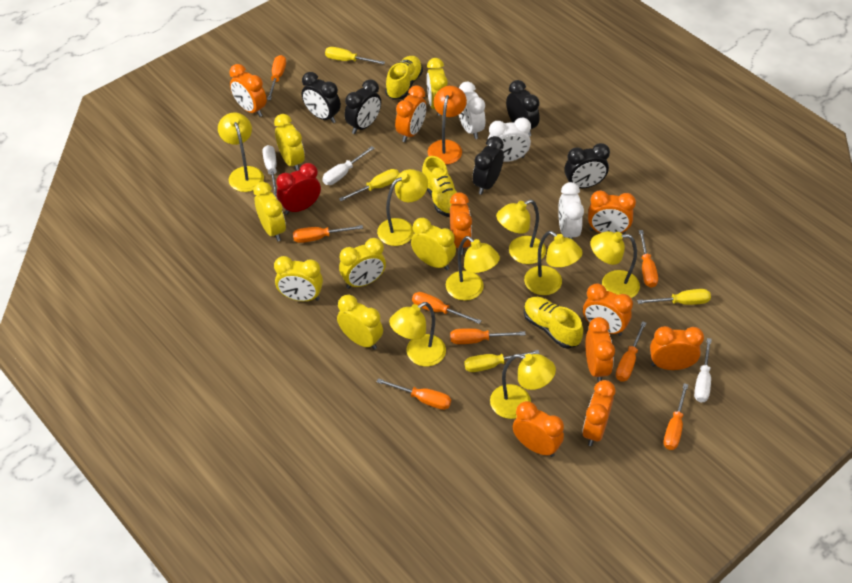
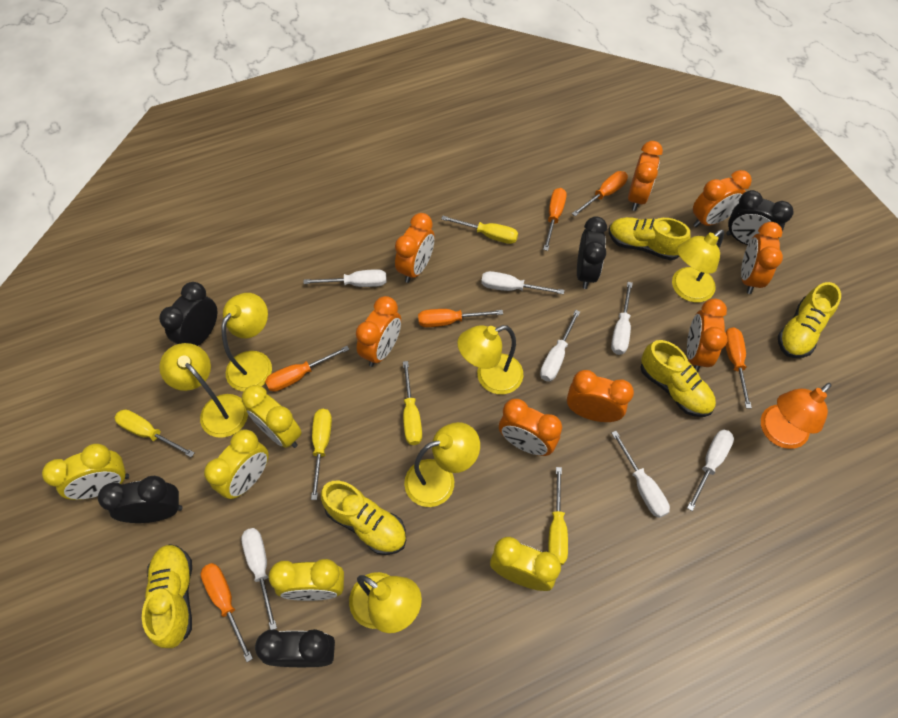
orange clock: [229,64,267,117] [395,85,427,142] [450,192,472,255] [513,401,564,457] [582,380,615,446] [583,283,633,336] [586,317,615,382] [588,190,636,234] [650,326,704,370] = 9 -> [356,296,401,367] [395,213,435,283] [499,399,562,456] [567,370,634,422] [628,141,663,211] [687,298,727,372] [693,170,752,227] [741,222,783,294] = 8
orange screwdriver: [267,55,286,100] [293,225,363,243] [377,378,451,410] [412,292,482,324] [450,328,526,344] [616,321,646,381] [639,230,658,288] [664,383,688,450] = 8 -> [201,563,253,662] [265,346,350,392] [418,309,503,327] [543,188,567,251] [572,171,628,216] [725,327,752,408] = 6
red clock: [276,163,321,215] = 1 -> none = 0
white clock: [459,82,485,139] [488,117,531,162] [558,182,584,240] = 3 -> none = 0
white screwdriver: [262,145,277,196] [322,146,375,185] [694,338,712,403] = 3 -> [241,528,277,630] [303,269,387,287] [481,271,564,294] [540,310,580,381] [611,282,633,355] [612,431,670,518] [687,429,734,511] = 7
yellow clock: [253,182,286,241] [274,114,305,171] [274,256,323,301] [337,295,383,350] [339,238,386,289] [411,218,456,270] [427,58,448,116] = 7 -> [42,444,129,500] [204,429,269,499] [242,385,302,448] [269,559,344,601] [490,537,561,591] = 5
yellow lamp: [218,112,264,192] [377,169,428,246] [389,302,446,366] [446,236,500,301] [490,354,556,419] [496,200,546,264] [524,231,582,295] [590,231,640,298] = 8 -> [159,343,248,438] [221,293,272,391] [349,572,422,633] [404,422,480,507] [458,325,523,394] [672,230,724,302] = 6
yellow screwdriver: [325,47,385,65] [339,169,400,201] [464,350,540,372] [637,289,711,305] = 4 -> [115,409,195,457] [311,409,332,500] [403,361,422,445] [441,216,518,244] [548,467,568,565] = 5
yellow shoe: [385,56,423,100] [422,156,458,217] [524,297,583,349] = 3 -> [142,544,192,648] [321,481,406,555] [609,217,691,260] [640,340,716,417] [778,282,841,358] = 5

